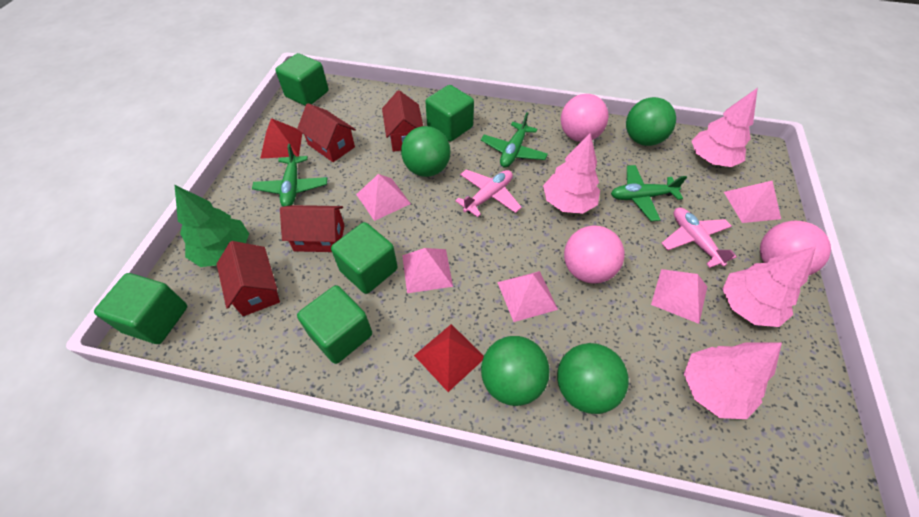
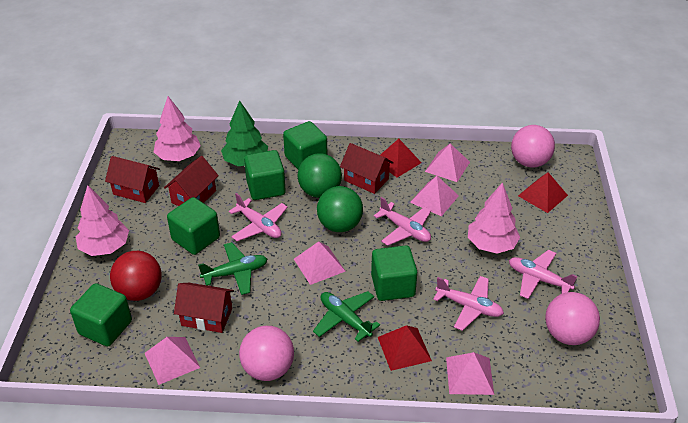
green ball: [401,126,451,177] [481,336,550,406] [557,343,629,414] [626,97,676,146] = 4 -> [297,153,342,198] [317,186,363,232] = 2
green plane: [252,144,327,207] [481,112,548,168] [611,165,687,221] = 3 -> [198,242,268,295] [313,291,380,342] = 2
pink plane: [455,169,522,217] [662,208,737,268] = 2 -> [229,193,288,241] [374,197,431,246] [433,276,504,331] [509,250,578,299] = 4
pink tree: [543,133,600,214] [684,342,782,419] [692,88,758,167] [722,246,816,327] = 4 -> [76,185,129,256] [154,96,201,161] [468,182,520,254] = 3
red ball: none = 0 -> [110,251,162,301] = 1
red pyramid: [260,118,302,159] [414,324,484,392] = 2 -> [378,325,432,371] [380,139,422,178] [518,172,568,213] = 3

